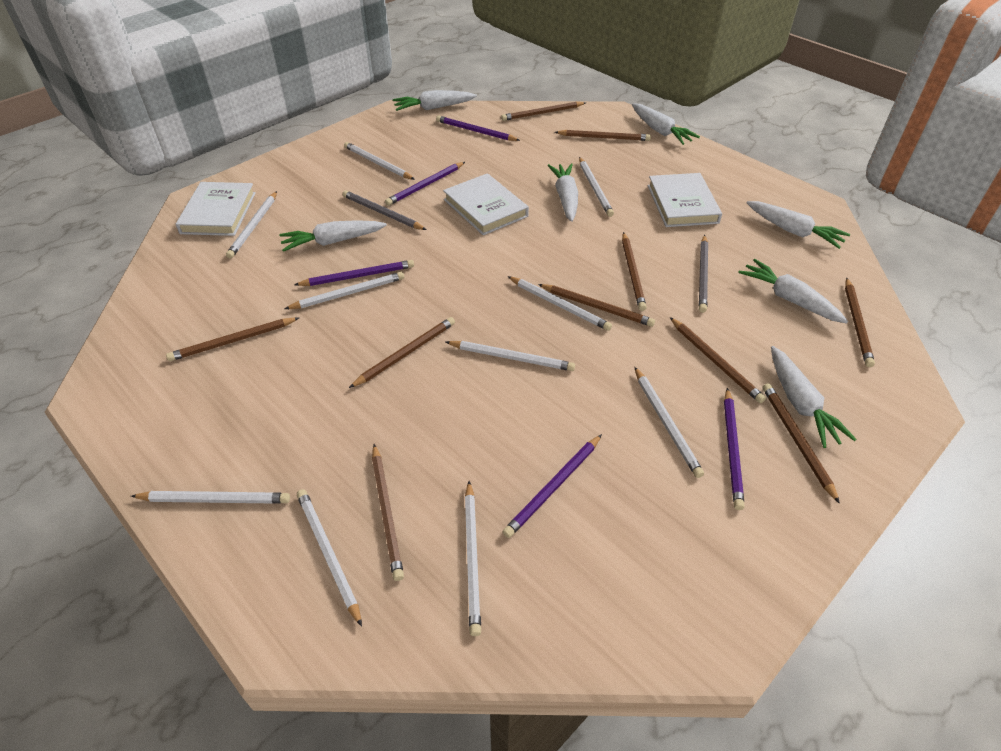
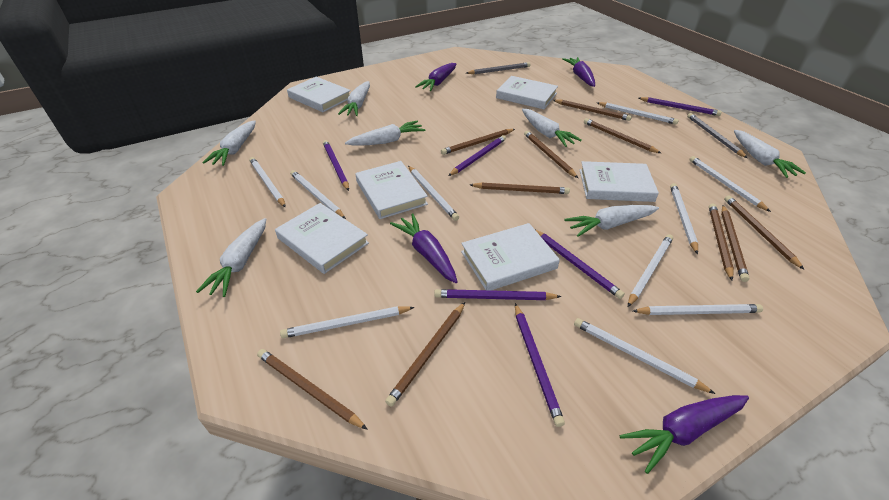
purple carrot: none = 0 -> [390,214,458,283] [415,63,456,91] [562,57,595,87] [620,395,749,474] = 4
purple pencil: [294,260,414,286] [385,162,465,206] [436,115,520,141] [503,434,602,538] [724,388,745,510] = 5 -> [323,140,349,191] [434,289,562,300] [448,135,506,176] [515,303,565,427] [536,230,625,299] [639,97,722,116] = 6
white book: [176,182,256,236] [443,173,529,235] [648,173,722,227] = 3 -> [275,203,369,274] [287,77,351,112] [355,161,428,219] [461,223,560,290] [496,76,558,109] [580,161,659,202] = 6

